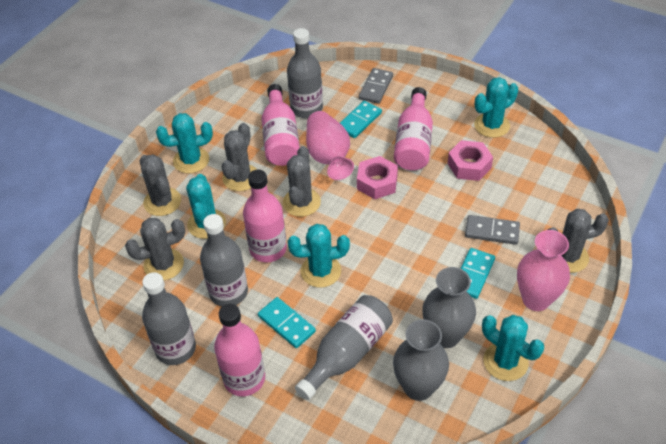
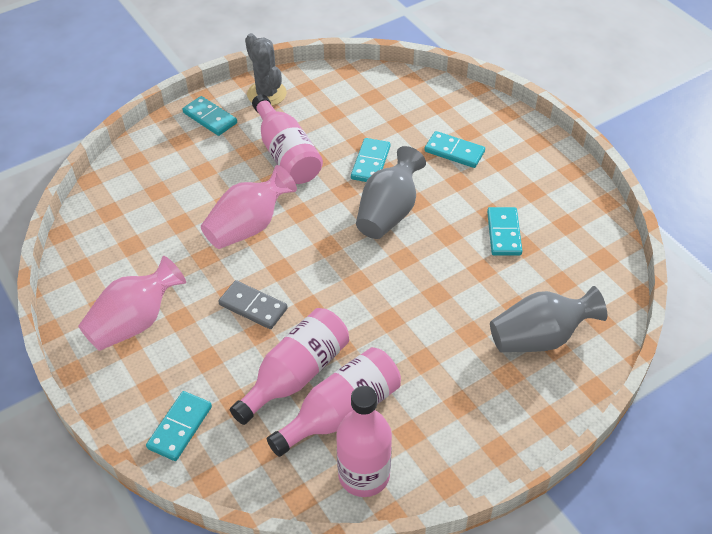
grey bottle: [142,272,196,365] [200,214,248,306] [287,28,323,118] [295,295,393,400] = 4 -> none = 0
grey cactus: [125,218,185,280] [139,154,181,216] [222,123,257,191] [283,146,321,217] [547,209,609,273] = 5 -> [245,33,287,106] = 1
grey domino: [359,68,393,104] [465,215,520,245] = 2 -> [218,280,288,329] = 1
pink nut: [357,156,398,199] [448,140,493,181] = 2 -> none = 0
turquoise cactus: [156,113,213,174] [186,174,226,239] [288,224,350,288] [474,77,518,138] [482,315,544,381] = 5 -> none = 0
turquoise domino: [258,297,316,348] [340,101,382,138] [460,248,495,299] = 3 -> [146,391,212,461] [182,96,237,136] [351,138,390,182] [424,131,485,168] [487,207,522,256] = 5

